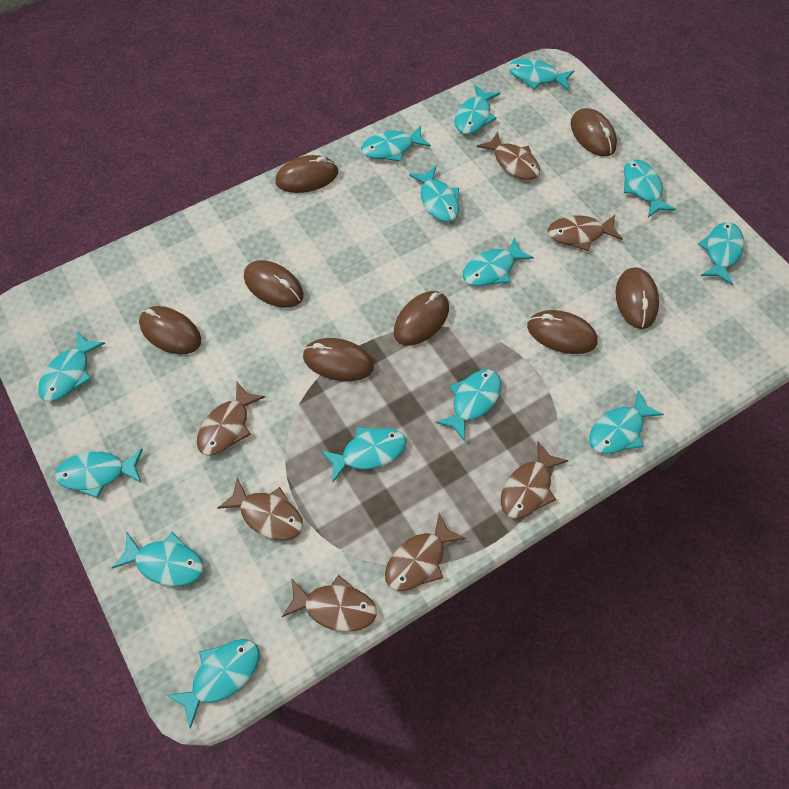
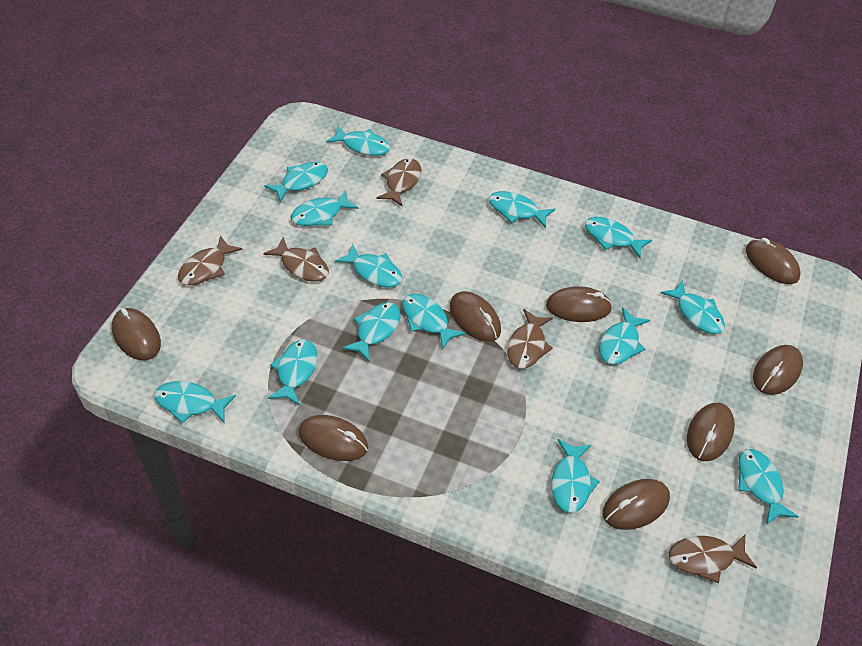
brown fish: [197,382,265,456] [217,477,303,540] [282,575,377,632] [385,513,466,591] [477,131,540,180] [501,442,569,519] [548,215,623,251] = 7 -> [178,235,242,285] [263,237,329,282] [377,158,421,207] [507,309,553,369] [669,535,757,584] = 5

